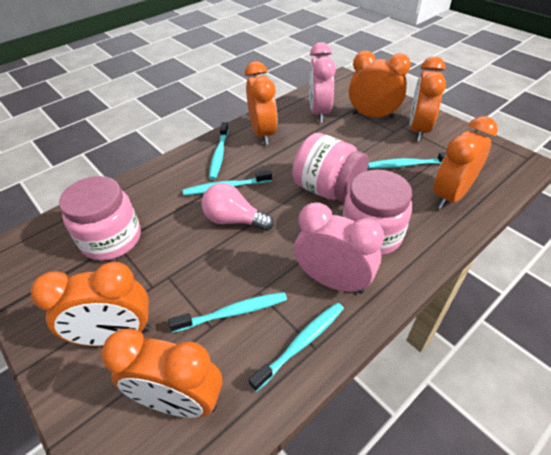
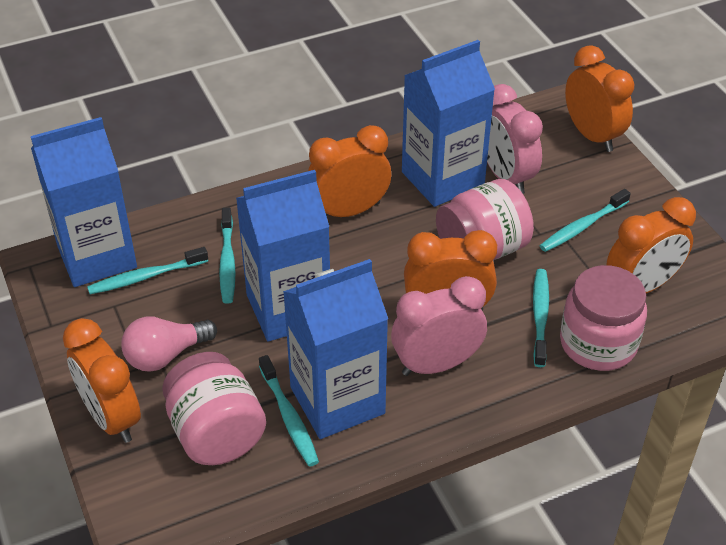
blue carton: none = 0 -> [31,117,137,287] [236,170,330,342] [283,259,388,439] [402,40,495,207] = 4
orange clock: [31,262,150,346] [102,328,222,418] [245,61,277,145] [349,51,411,119] [410,56,446,141] [433,116,498,209] = 6 -> [63,318,141,443] [308,125,391,217] [404,230,497,311] [565,45,634,152] [606,197,696,294] = 5

